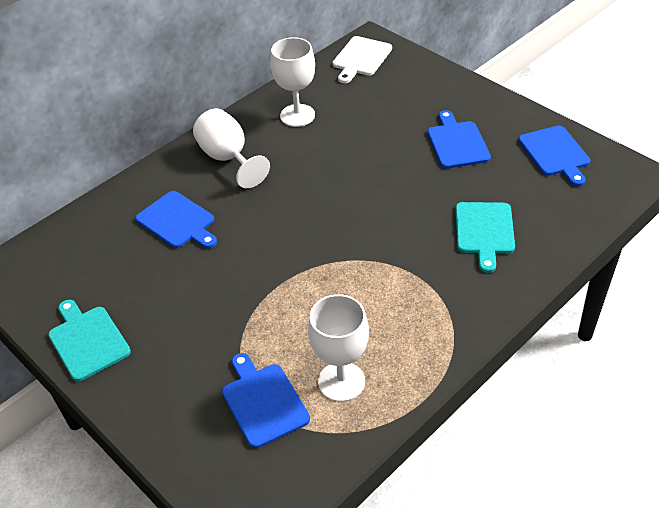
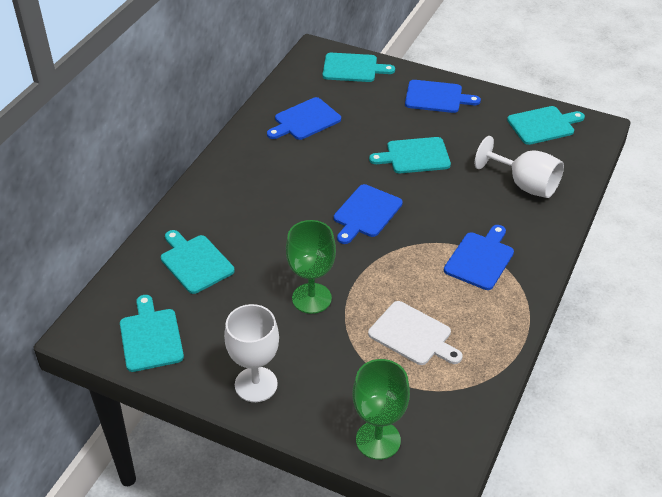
green goblet: none = 0 -> [286,220,336,314] [353,359,410,460] = 2
turquoise cutting board: [48,300,131,381] [456,202,515,273] = 2 -> [120,295,184,372] [161,230,235,294] [323,53,395,82] [369,137,451,173] [507,106,585,145] = 5
white goblet: [193,109,270,188] [271,37,315,127] [308,294,369,402] = 3 -> [224,304,279,402] [475,136,564,198] = 2

